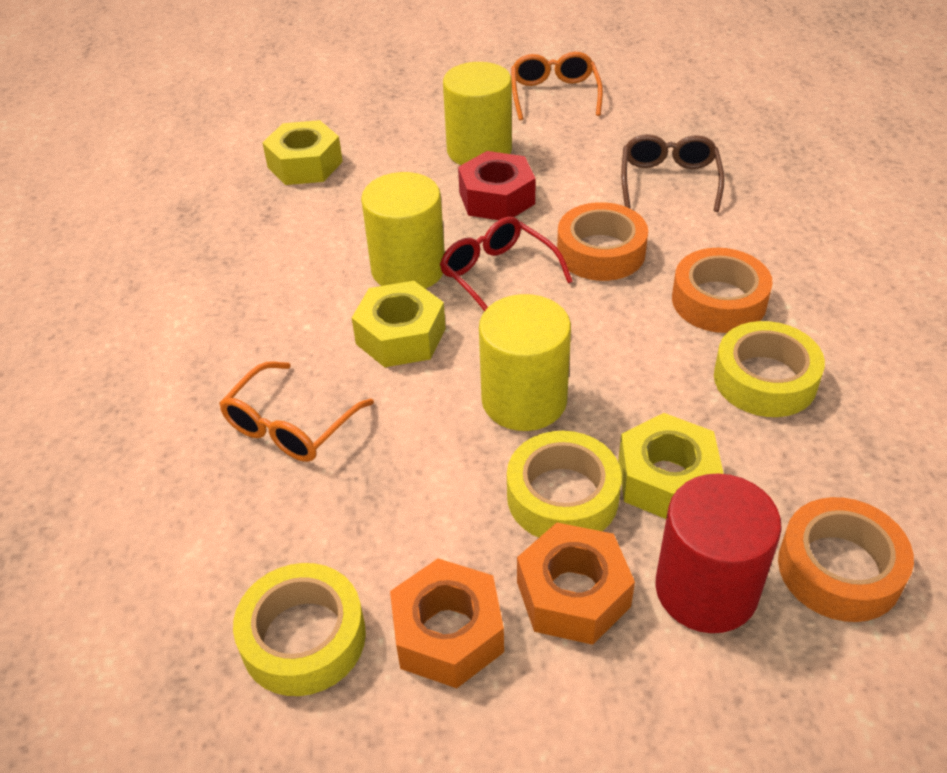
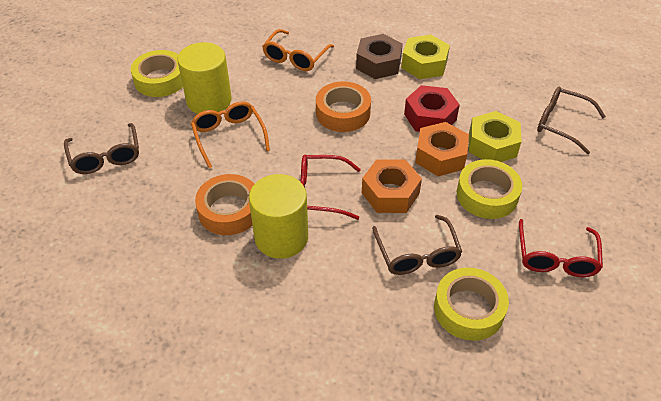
brown glasses: [621,134,724,212] = 1 -> [64,123,139,174] [372,215,462,275] [537,87,606,154] = 3
brown nut: none = 0 -> [356,34,403,79] = 1
orange tape: [557,202,648,281] [672,248,773,333] [778,497,914,622] = 3 -> [195,174,254,235] [316,81,371,132] = 2
red cylinder: [655,473,782,633] = 1 -> none = 0
red glasses: [440,217,573,311] = 1 -> [301,155,361,220] [519,219,603,277] = 2
yellow cylinder: [361,172,445,289] [443,62,512,165] [479,294,571,431] = 3 -> [177,42,232,114] [249,174,308,259] = 2
yellow nut: [262,120,343,185] [352,281,446,367] [618,413,723,519] = 3 -> [401,35,450,79] [468,111,522,162] = 2

